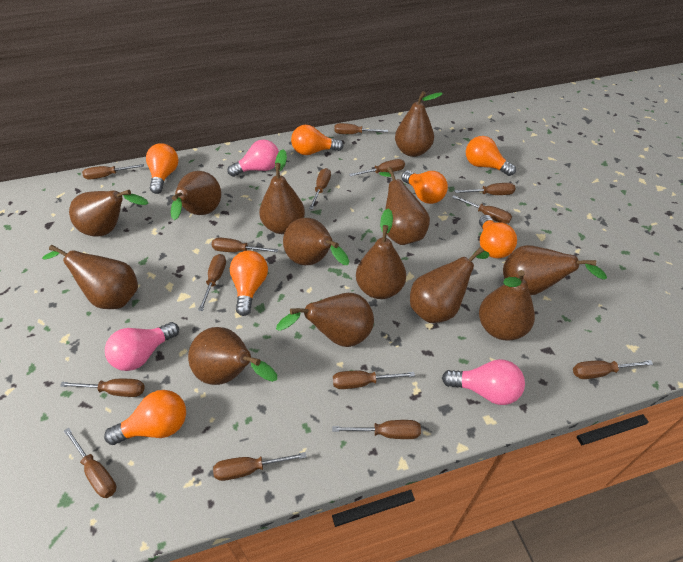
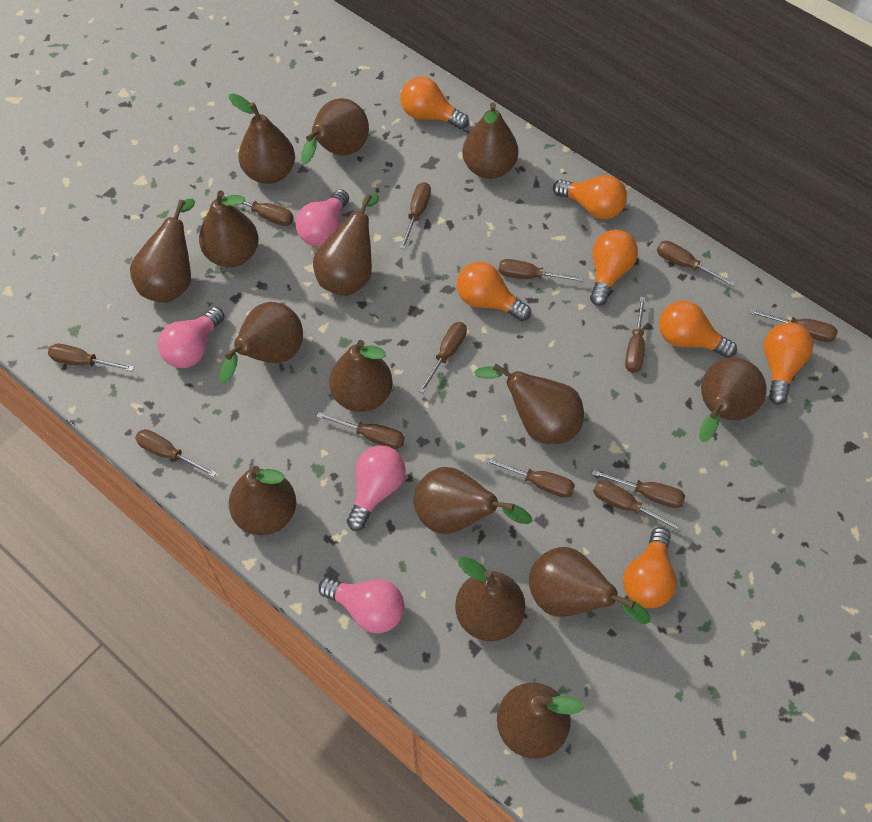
brown pear: [42,245,138,309] [69,190,149,237] [171,171,221,220] [188,327,277,385] [259,149,305,234] [276,293,374,347] [283,218,349,265] [356,208,406,299] [379,167,430,245] [395,91,443,157] [410,247,490,323] [479,270,535,341] [503,245,607,295] = 13 -> [130,199,195,303] [199,190,259,267] [219,302,303,383] [229,93,295,184] [229,466,296,535] [301,98,369,164] [313,193,379,296] [329,340,393,412] [414,467,532,534] [455,557,525,641] [462,102,518,179] [474,363,584,444] [497,683,584,759] [529,547,651,624] [699,357,767,442] = 15
brown screwdriver: [60,379,145,397] [64,428,116,498] [82,164,144,179] [198,254,226,311] [211,238,278,252] [213,452,307,481] [309,168,331,209] [332,420,421,439] [333,371,415,389] [334,123,388,134] [349,159,405,177] [452,195,512,224] [455,183,516,195] [573,360,653,379] = 14 -> [48,344,134,371] [135,429,217,478] [223,193,294,226] [317,412,405,449] [400,182,431,249] [418,322,467,393] [484,457,575,498] [498,259,583,282] [592,469,685,508] [593,480,684,532] [625,297,646,373] [657,241,735,287] [749,309,837,342] = 13
pink light bulb: [105,322,179,371] [227,139,279,177] [442,359,525,405] = 3 -> [158,307,225,368] [296,189,349,246] [318,577,404,633] [347,445,406,531] = 4

